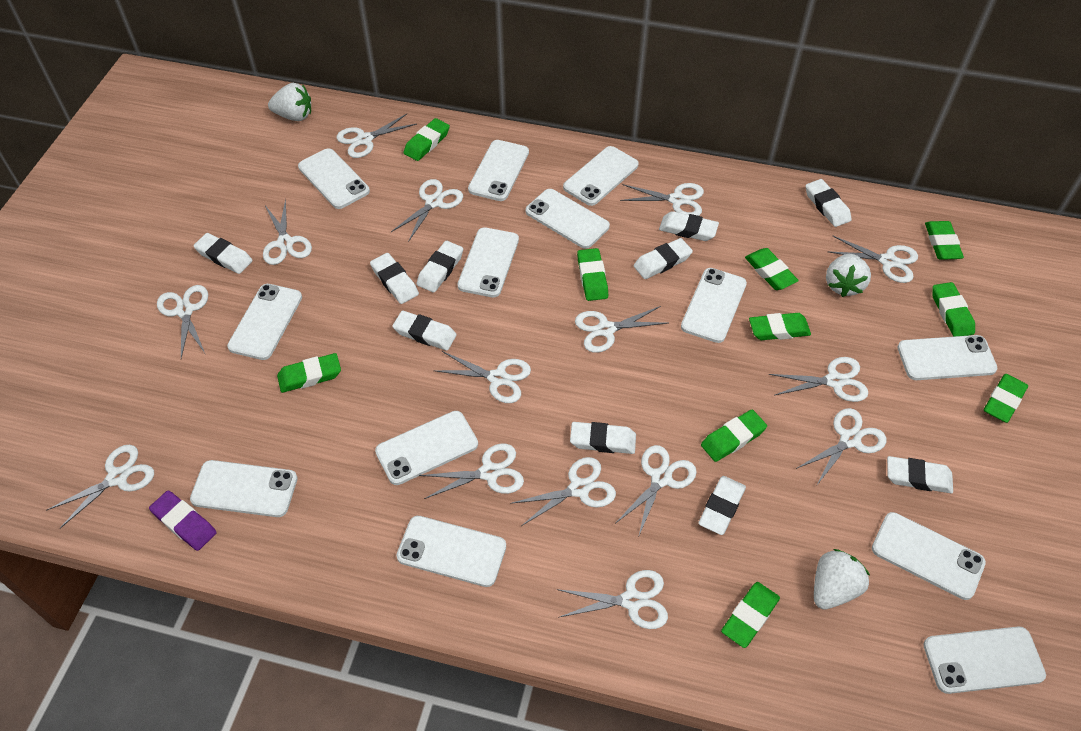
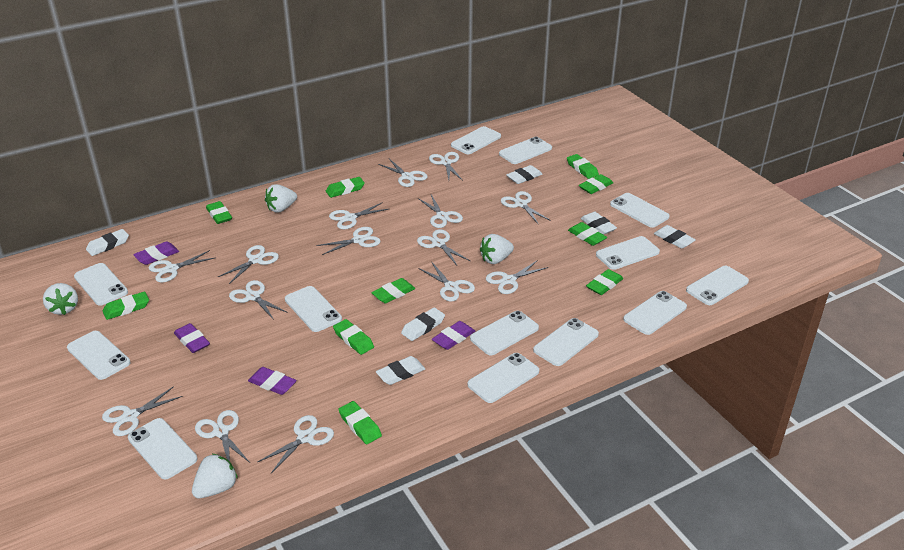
purple eraser: [149,490,217,551] = 1 -> [133,242,179,265] [174,323,210,353] [248,367,297,395] [432,321,475,350] = 4
white eraser: [193,233,253,274] [370,253,419,304] [392,311,457,351] [417,241,463,293] [570,422,636,454] [634,238,693,279] [659,211,719,241] [699,476,746,535] [805,179,852,227] [887,456,953,493] = 10 -> [86,229,129,256] [376,356,425,385] [401,307,445,341] [506,165,542,184] [580,212,617,235] [654,225,696,249] = 6
white strawberry: [268,83,311,121] [814,549,870,610] [826,254,871,297] = 3 -> [43,283,78,315] [192,454,238,498] [265,184,297,213] [480,234,514,264] = 4

